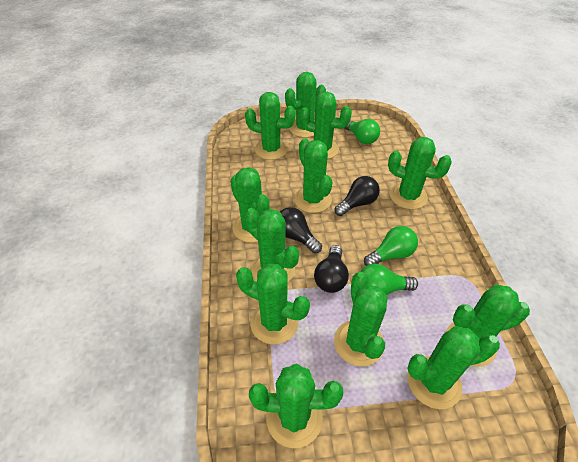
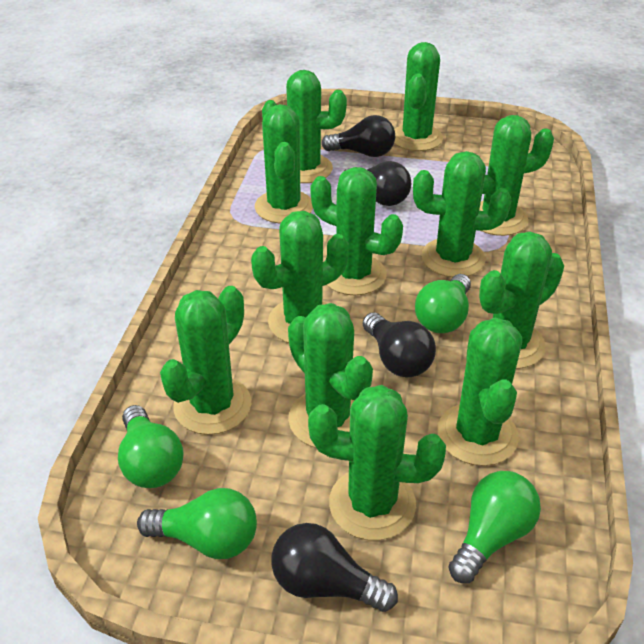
black light bulb: [280,207,322,254] [314,245,349,293] [334,176,380,216] = 3 -> [271,523,398,612] [321,115,395,157] [344,161,411,206] [363,312,436,378] = 4
green light bulb: [344,119,380,144] [360,264,418,295] [364,226,418,266] = 3 -> [118,405,184,488] [137,488,257,559] [415,274,471,333] [448,471,541,583] = 4

